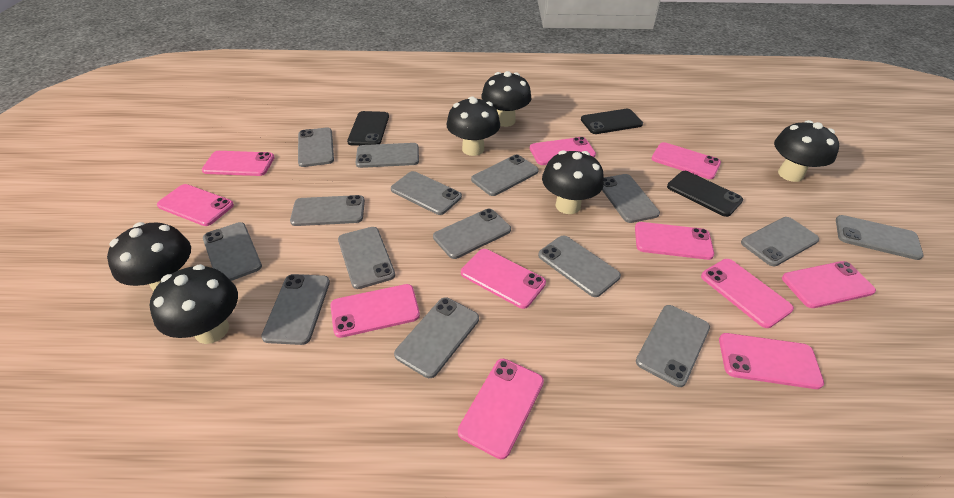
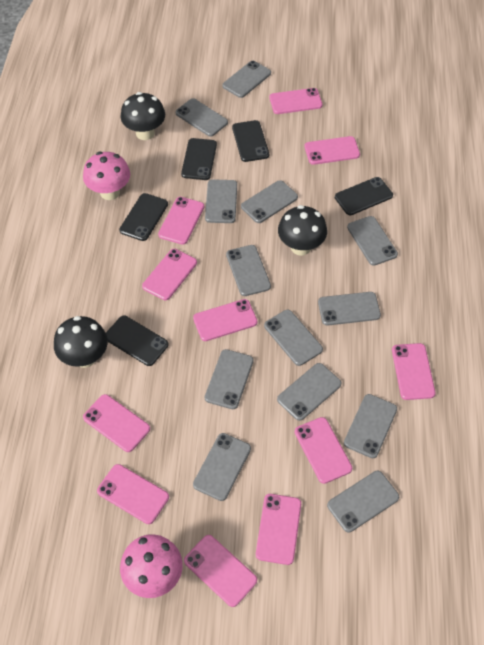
black mushroom: [107,222,191,292] [149,264,238,344] [446,96,500,156] [482,71,532,127] [542,150,604,214] [774,120,839,182] = 6 -> [54,316,108,368] [120,92,165,140] [278,205,327,256] = 3
black phone: [347,111,389,146] [581,109,643,134] [667,171,743,217] = 3 -> [106,316,169,366] [119,193,168,241] [181,138,217,180] [232,120,269,162] [335,177,393,215] = 5
grey phone: [203,222,262,281] [261,274,330,345] [290,195,365,226] [298,127,334,167] [338,227,395,289] [355,143,419,168] [391,171,462,215] [394,297,479,378] [433,209,511,259] [471,154,539,196] [538,236,621,297] [602,174,660,223] [636,305,710,387] [741,217,819,266] [836,215,924,260] = 15 -> [175,99,228,137] [193,433,251,501] [205,179,237,223] [205,349,254,409] [222,61,271,98] [226,245,271,296] [241,180,298,223] [264,310,323,366] [277,363,342,421] [318,292,381,326] [327,471,399,532] [344,394,397,458] [347,216,398,266] = 13
pink mushroom: none = 0 -> [83,151,130,200] [120,534,183,598] = 2

